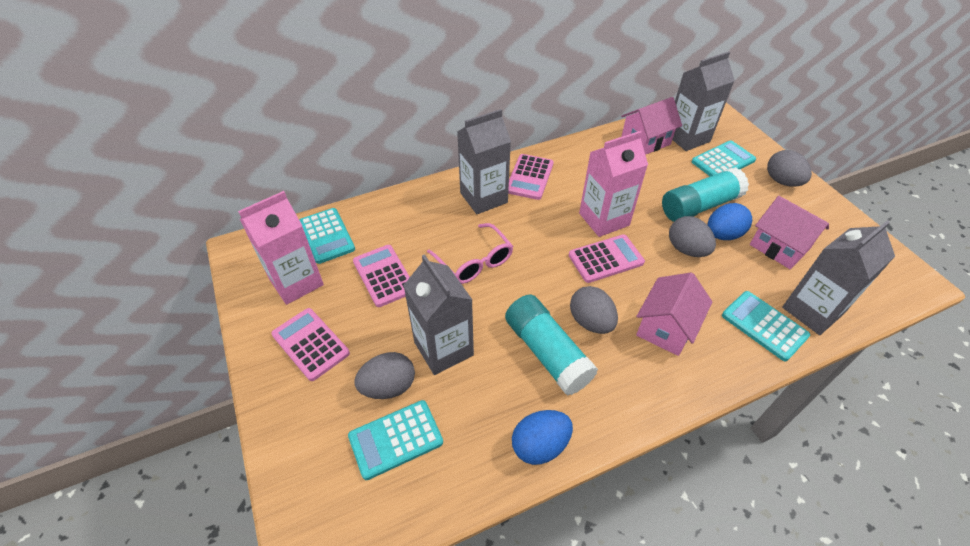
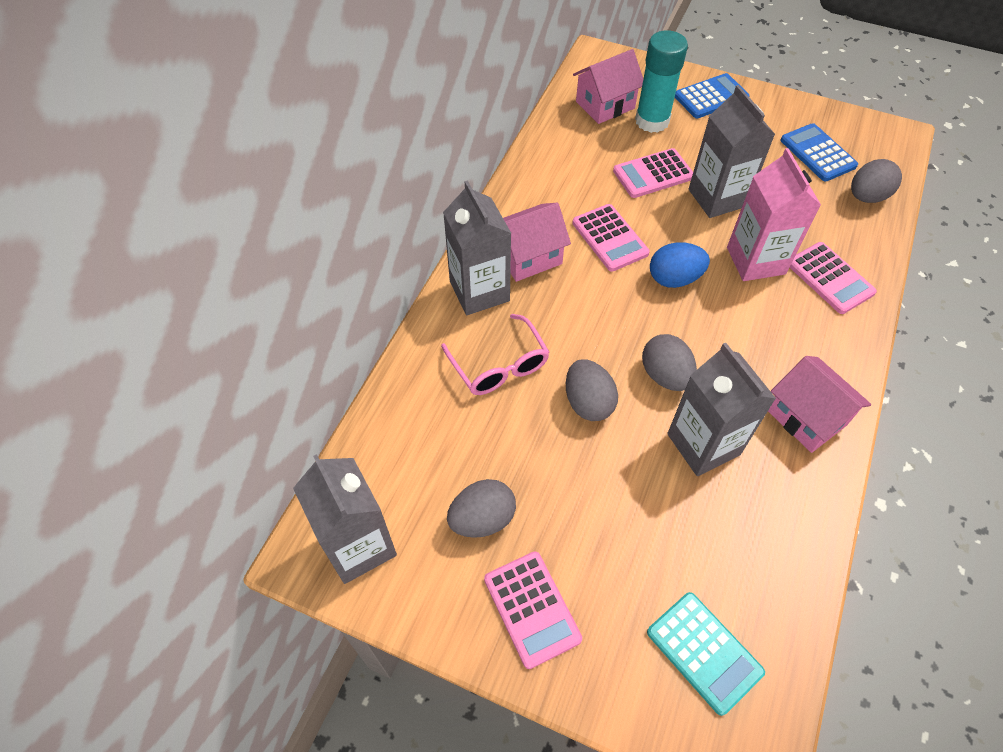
blue calculator: none = 0 -> [675,73,750,118] [781,123,858,181] = 2
blue egg: [512,410,573,465] [707,203,752,240] = 2 -> [650,242,710,288] = 1
pink carton: [238,191,324,305] [579,131,648,237] = 2 -> [727,148,821,281] = 1
turquoise calculator: [300,208,355,264] [348,400,443,480] [692,140,756,176] [722,291,810,361] = 4 -> [647,592,765,716] = 1
turquoise glue stick: [505,294,598,396] [662,167,749,222] = 2 -> [635,30,688,133] = 1

